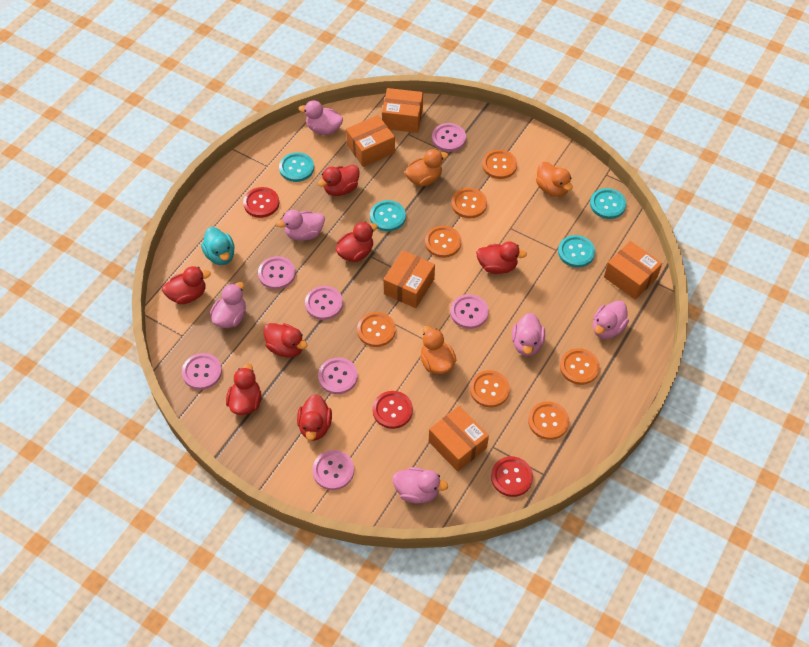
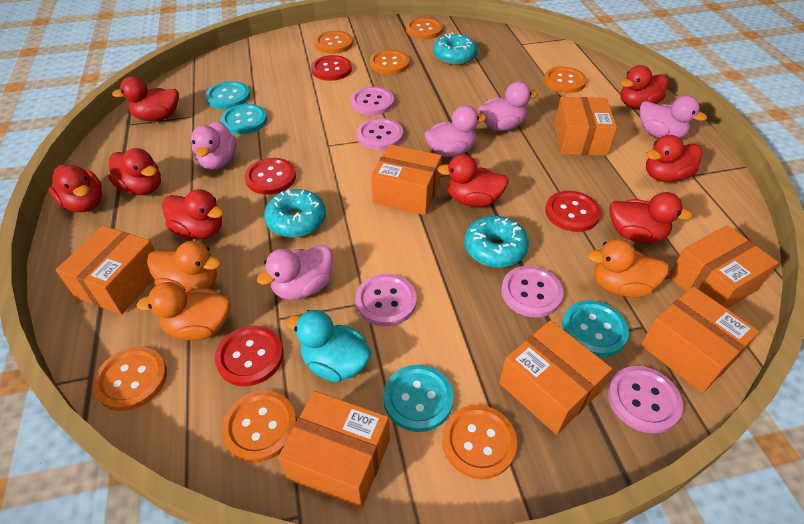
orange box: [346,115,395,167] [382,88,423,133] [383,250,435,308] [429,406,489,472] [604,241,662,300] = 5 -> [56,225,155,315] [278,391,390,509] [371,144,442,215] [499,320,612,435] [554,97,617,156] [641,286,759,393] [669,225,778,309] = 7
pink button: [182,353,222,390] [258,256,296,289] [305,286,343,320] [312,450,354,490] [318,358,358,394] [432,123,466,152] [450,294,489,329] = 7 -> [351,87,394,115] [355,274,417,327] [357,118,403,150] [501,266,564,317] [608,366,683,434] = 5
pink duck: [210,282,246,328] [276,210,325,241] [298,100,343,135] [393,467,448,503] [512,313,545,356] [593,300,629,339] = 6 -> [191,121,237,170] [257,245,332,300] [424,105,486,157] [478,81,538,131] [640,96,707,138] = 5
red button: [243,187,279,218] [373,391,413,429] [491,456,533,497] = 3 -> [215,325,283,386] [244,158,296,195] [311,55,352,81] [545,191,601,232] = 4
red duck: [162,266,211,304] [226,363,261,415] [263,323,307,358] [297,394,332,441] [318,165,360,196] [336,222,378,262] [476,241,527,274] = 7 -> [49,164,102,213] [108,148,161,195] [112,76,179,121] [162,189,224,239] [437,154,509,207] [610,192,693,243] [620,65,668,109] [646,135,703,182] = 8
turquoise donut: none = 0 -> [264,189,326,238] [433,32,478,65] [464,216,529,268] = 3

